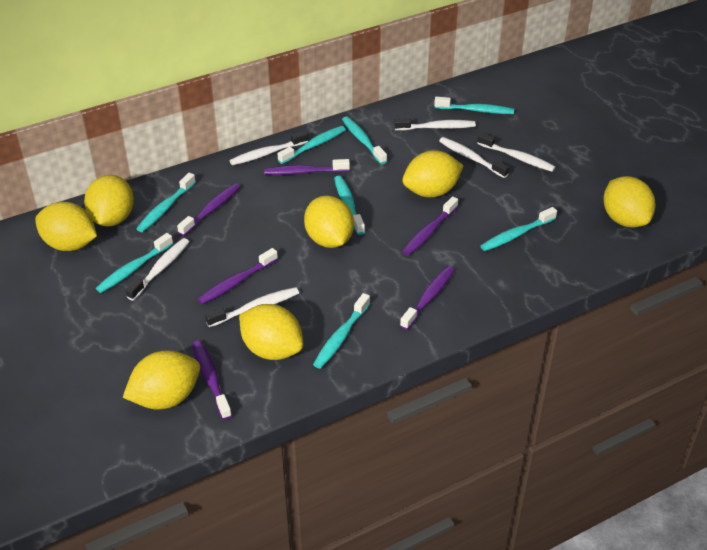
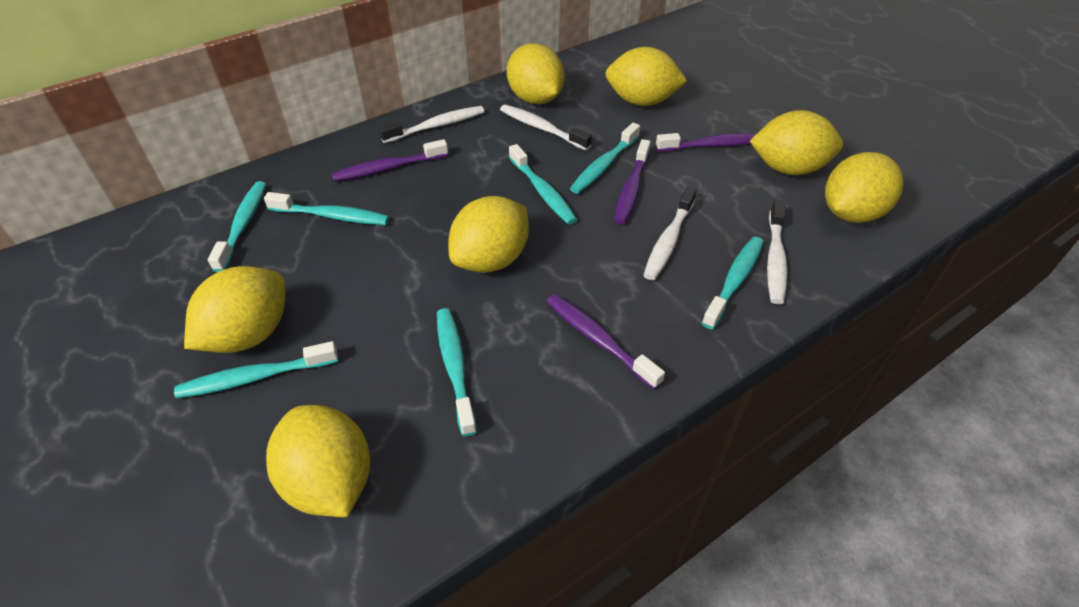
purple toothbrush: [177,183,240,236] [192,340,232,420] [197,248,278,305] [264,159,350,175] [400,266,454,330] [402,196,458,256] = 6 -> [332,139,448,182] [546,294,665,390] [614,139,651,225] [656,133,756,152] = 4
turquoise toothbrush: [96,233,173,293] [136,173,196,232] [277,126,346,164] [313,293,370,369] [334,176,365,235] [342,116,387,164] [434,97,514,114] [481,207,557,251] = 8 -> [174,341,338,398] [208,181,266,272] [264,192,389,225] [437,308,477,436] [509,144,577,225] [570,123,640,194] [702,237,764,329] = 7
white toothbrush: [126,238,189,301] [205,287,299,327] [229,131,308,166] [394,118,476,131] [439,137,509,178] [477,133,556,172] = 6 -> [379,106,485,143] [500,104,592,151] [644,186,697,280] [767,200,787,304] = 4

